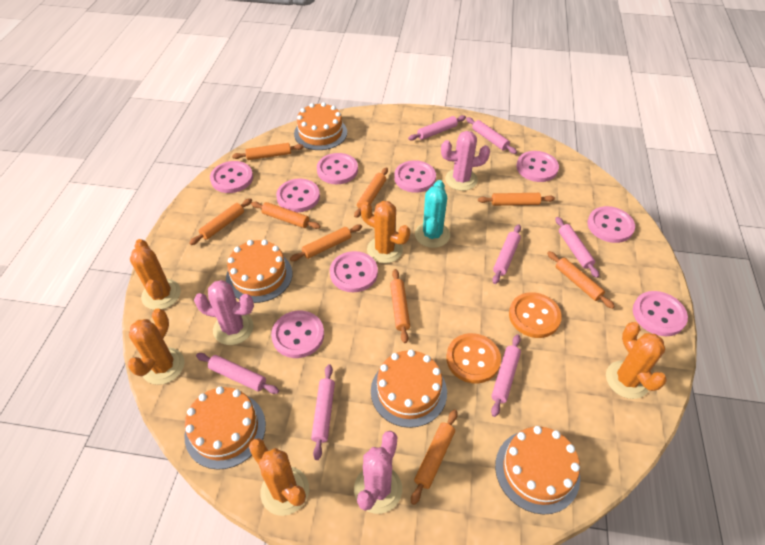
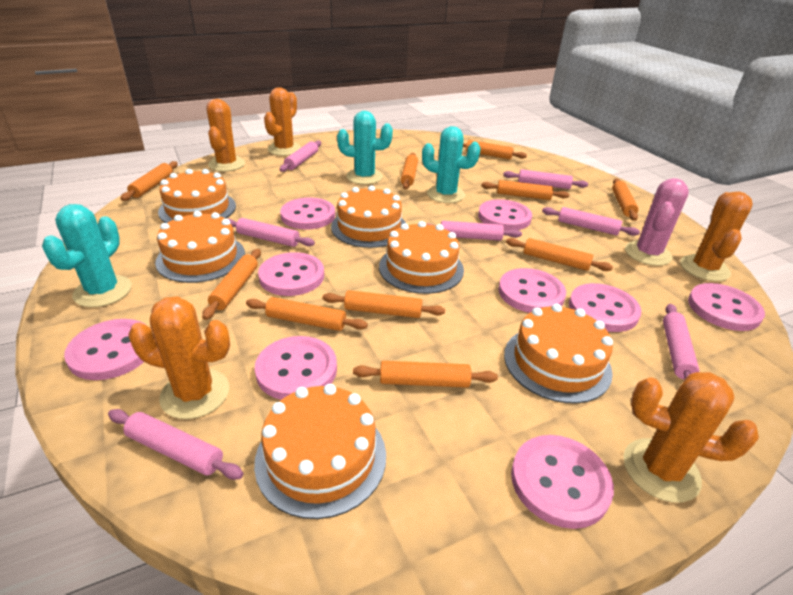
orange button: [446,333,501,384] [509,292,562,338] = 2 -> none = 0
orange cake: [184,387,266,470] [226,240,292,303] [294,102,347,150] [371,350,447,428] [495,426,580,514] = 5 -> [155,211,245,283] [158,169,236,223] [254,384,386,519] [331,185,406,248] [379,221,464,294] [504,304,613,404] = 6
orange rolling pin: [189,198,252,245] [232,143,304,160] [251,202,320,229] [290,224,362,261] [354,167,388,218] [390,269,410,343] [411,409,458,505] [478,193,555,206] [547,251,615,309] = 9 -> [120,161,178,201] [202,249,261,320] [246,297,368,331] [323,290,445,318] [353,361,498,388] [401,153,418,189] [463,140,527,160] [481,180,569,200] [506,238,613,271] [612,178,639,221] = 10
pink cactus: [194,280,254,345] [354,431,402,514] [441,131,490,191] = 3 -> [625,178,689,266] = 1
turquoise cactus: [415,180,450,248] = 1 -> [42,204,131,307] [337,111,393,185] [422,126,481,203] = 3

